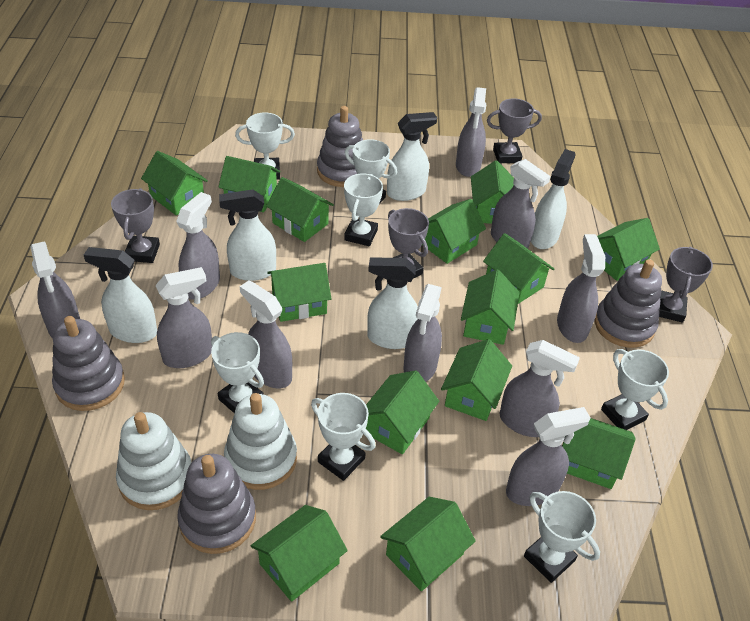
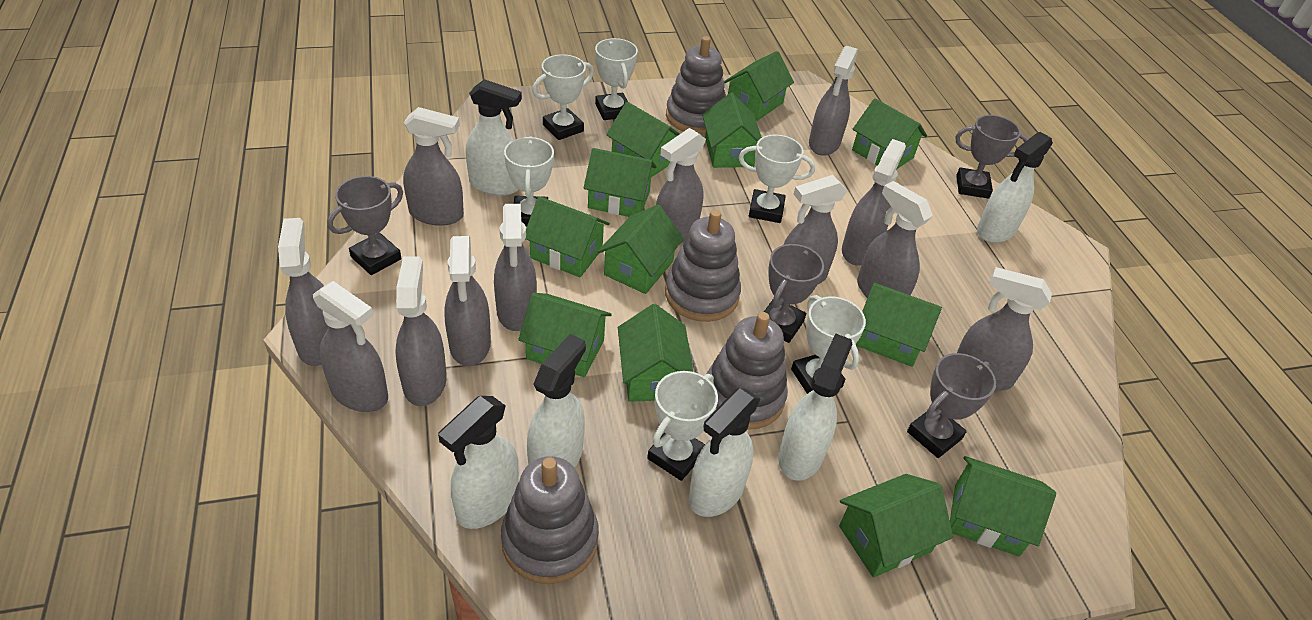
green house: [141,151,208,216] [218,156,280,212] [250,505,348,602] [266,177,334,242] [267,263,331,322] [366,370,439,454] [380,497,476,591] [422,199,486,264] [441,339,512,421] [461,270,520,345] [471,160,514,224] [483,233,554,304] [562,418,636,489] [597,218,660,281] = 14 -> [518,293,612,377] [525,196,610,277] [584,148,657,217] [598,205,684,294] [606,102,680,177] [618,304,693,402] [702,93,762,168] [724,51,794,121] [839,474,953,578] [852,98,927,169] [856,283,942,367] [950,456,1056,557] = 12
grey spray bottle: [31,241,80,339] [155,267,212,368] [176,192,220,299] [240,280,292,388] [403,284,442,382] [456,87,486,177] [491,159,551,249] [499,340,580,437] [506,407,590,506] [557,234,605,343] = 10 -> [278,218,329,366] [313,281,388,412] [396,256,447,406] [403,107,464,226] [444,236,491,366] [494,204,537,331] [656,128,706,243] [784,175,847,284] [809,46,858,156] [842,139,906,266] [857,181,933,298] [957,267,1052,391] = 12
white spray bottle: [84,247,157,343] [219,189,276,281] [367,257,418,349] [387,112,437,201] [531,149,576,249] = 5 -> [438,396,519,529] [465,79,522,196] [527,334,586,468] [688,388,761,517] [778,333,852,480] [977,132,1053,243] = 6
white stacking toy: [116,412,192,510] [224,393,297,490] = 2 -> none = 0
white trophy: [211,332,264,414] [235,112,295,180] [311,393,376,481] [344,173,383,246] [345,139,397,204] [524,491,600,583] [601,349,669,430] = 7 -> [504,136,554,227] [532,54,594,140] [595,38,638,120] [647,371,718,481] [739,135,815,223] [791,295,866,394] = 6

